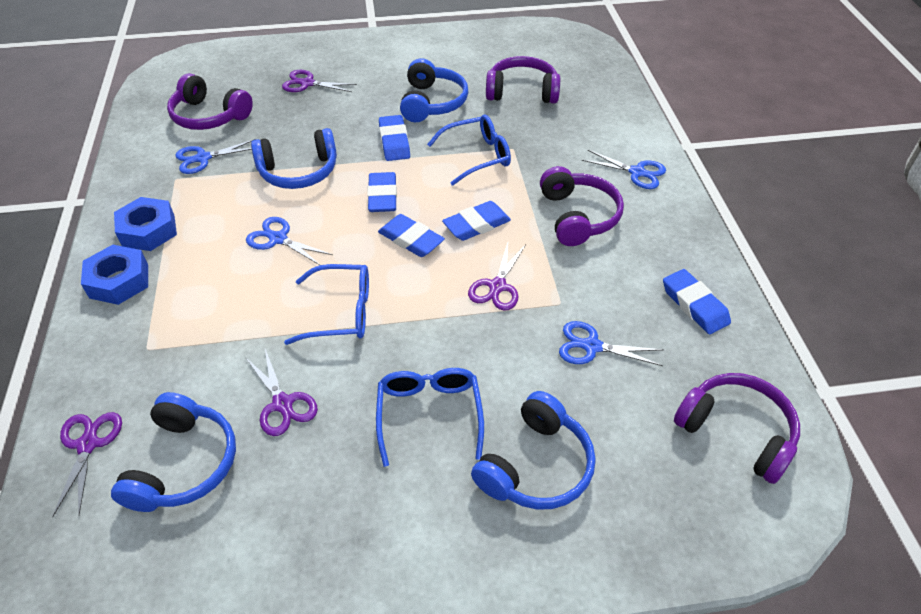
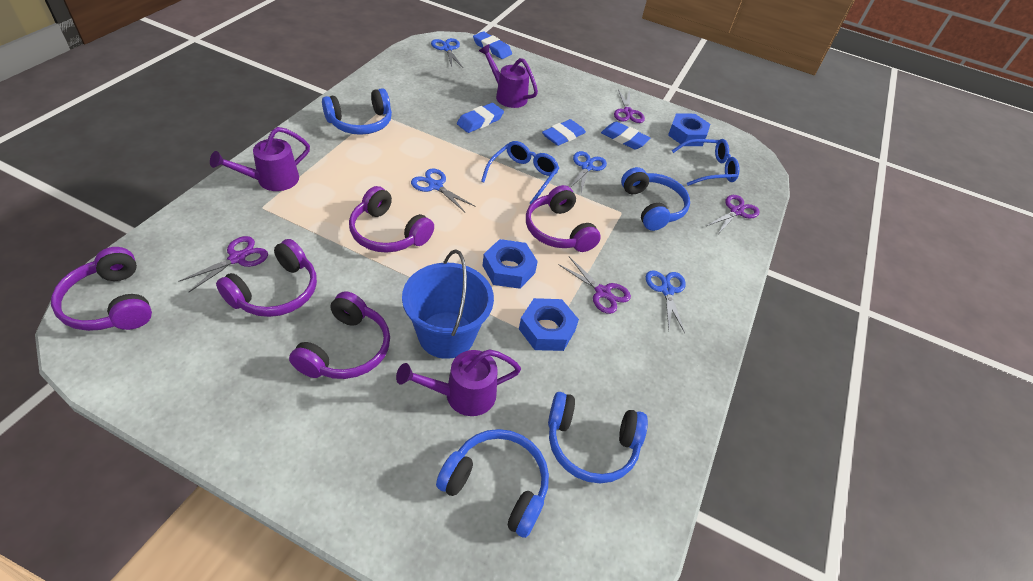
blue bucket: none = 0 -> [402,249,494,359] = 1
blue eraser: [367,172,397,212] [378,214,445,257] [379,115,410,161] [442,201,511,241] [663,269,731,334] = 5 -> [457,103,504,133] [473,31,512,59] [542,119,586,146] [601,122,650,150] = 4
blue glasses: [284,264,369,345] [376,368,484,467] [427,115,511,186] = 3 -> [481,141,559,204] [672,139,740,186] = 2
blue nut: [81,245,148,305] [114,197,177,251] = 2 -> [482,239,538,289] [519,298,579,351] [668,114,710,146] = 3
purple headphones: [167,73,253,130] [486,56,560,104] [540,166,624,246] [674,373,800,484] = 4 -> [51,247,152,331] [216,239,317,317] [289,291,390,379] [349,186,434,253] [526,185,601,252] = 5
purple watering can: none = 0 -> [210,127,310,191] [396,349,521,416] [479,44,538,108] = 3

